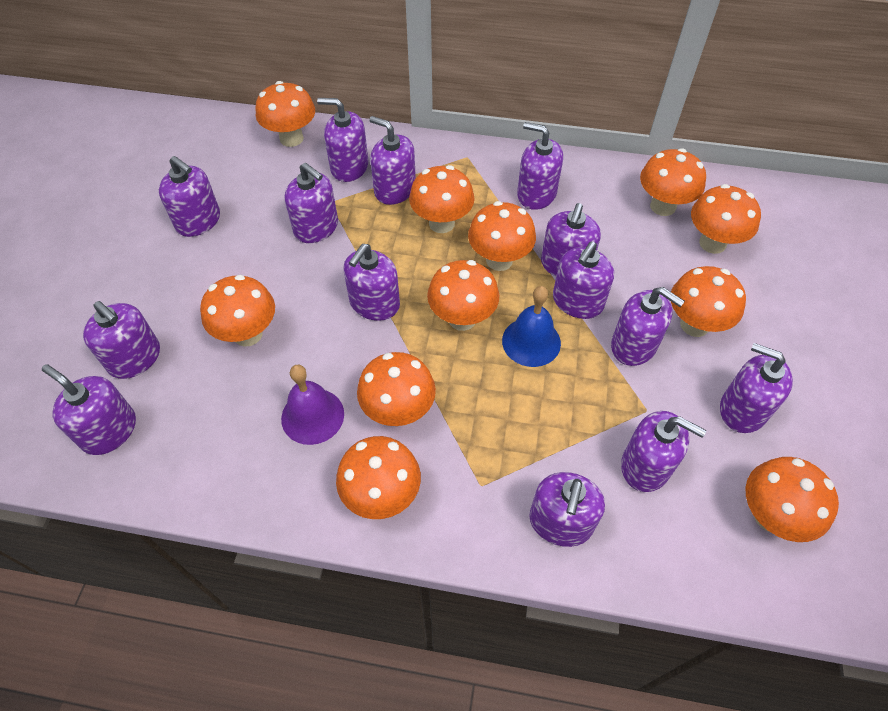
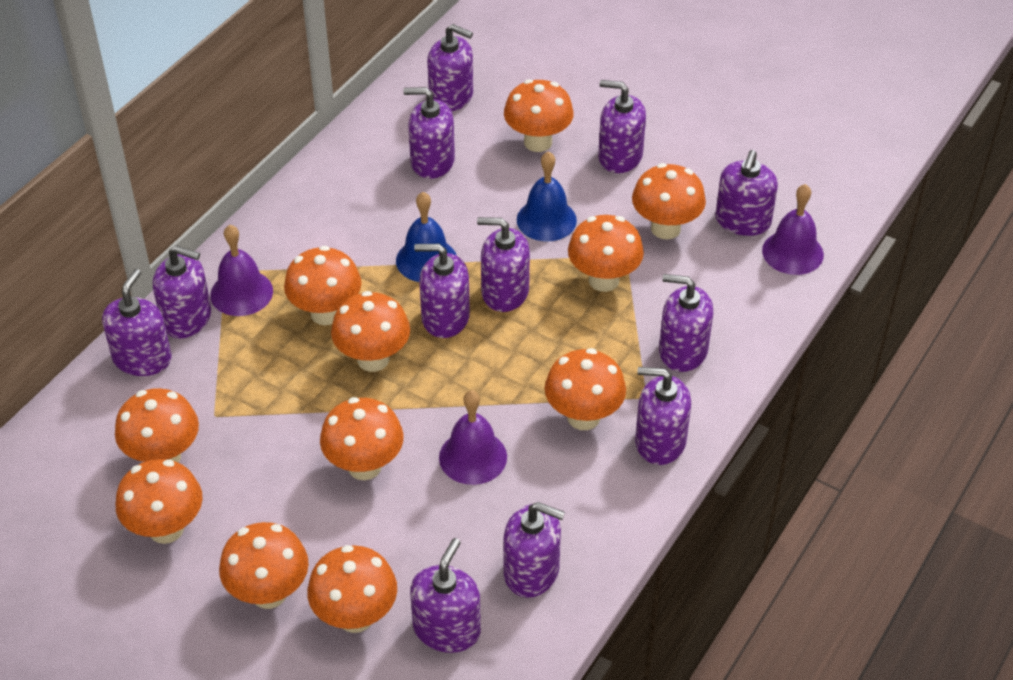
blue bell: [502,286,561,367] = 1 -> [396,192,457,282] [517,151,577,241] = 2
purple bell: [281,365,344,445] = 1 -> [210,225,273,316] [439,390,507,485] [762,184,824,275] = 3
purple soap dispenser: [42,364,136,455] [83,301,160,379] [159,156,220,237] [285,163,338,243] [317,98,368,182] [343,244,400,321] [369,116,416,205] [517,122,563,210] [529,472,605,547] [541,203,601,277] [553,242,614,319] [611,287,685,366] [621,411,706,492] [720,343,793,433] = 14 -> [102,269,172,376] [153,245,211,338] [403,87,455,179] [410,538,481,653] [414,244,470,338] [427,24,473,111] [477,217,530,312] [503,502,565,598] [598,80,646,173] [635,367,691,465] [659,274,713,372] [715,150,778,236] = 12

